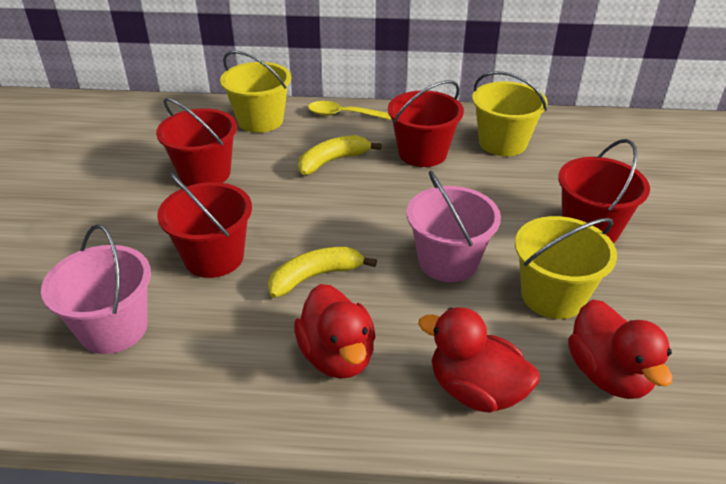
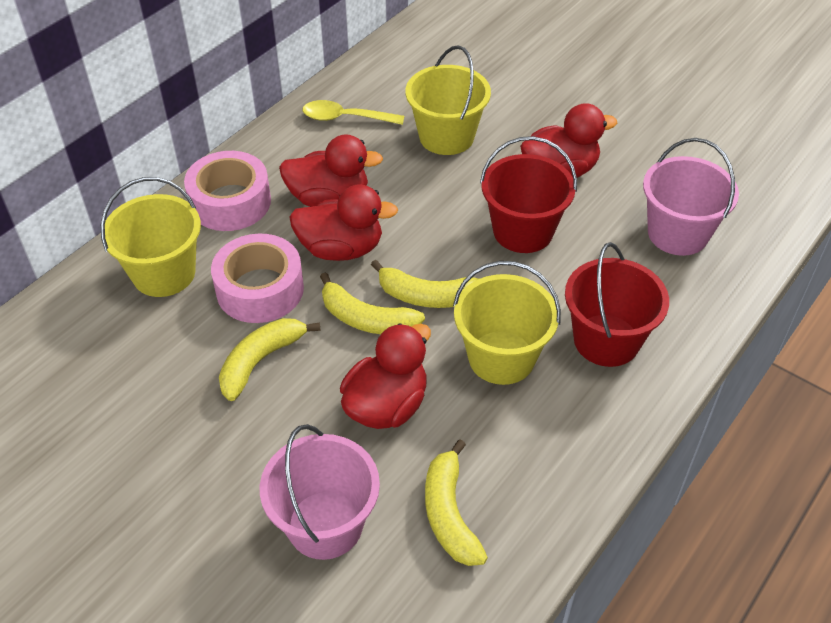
pink tape: none = 0 -> [184,151,271,231] [211,234,304,323] = 2
red bucket: [156,98,237,186] [157,173,252,278] [388,80,464,167] [558,139,650,243] = 4 -> [480,136,577,253] [565,242,669,367] = 2
red duck: [294,284,376,379] [418,307,539,413] [568,300,672,399] = 3 -> [279,134,383,207] [289,184,398,261] [340,323,431,429] [520,103,617,178] = 4
yellow banana: [268,247,377,298] [298,135,381,175] = 2 -> [219,318,321,401] [320,272,425,334] [371,260,479,308] [425,439,488,566] = 4

